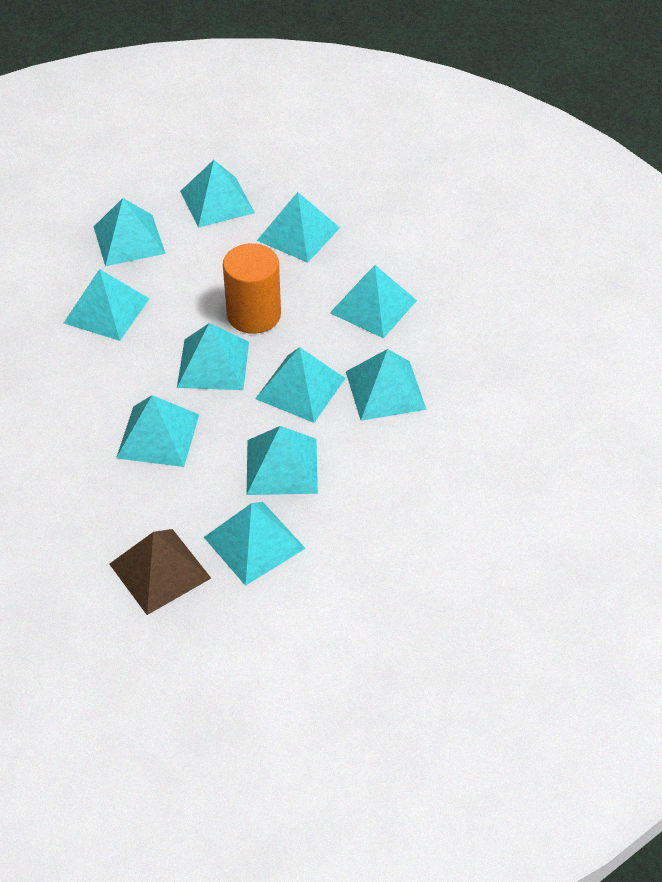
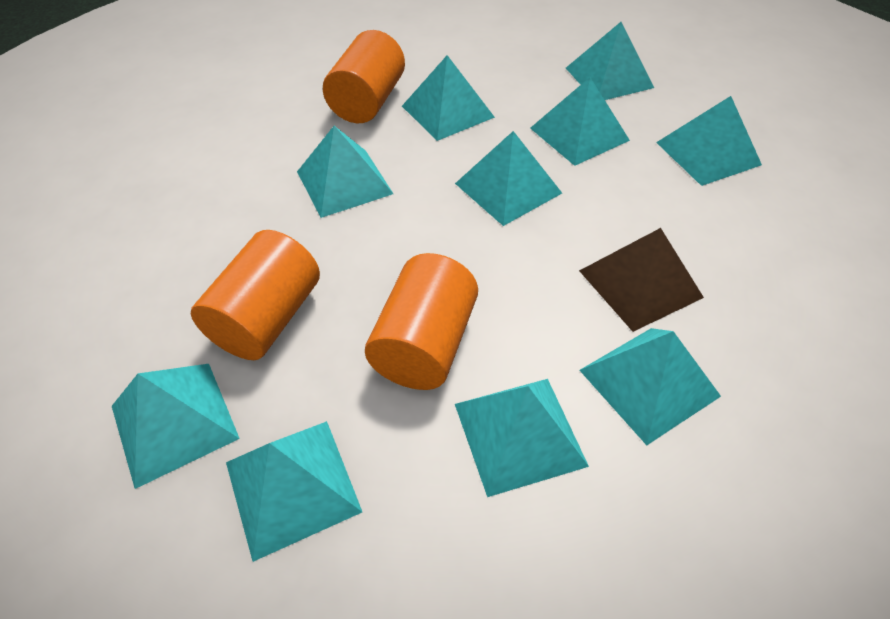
orange cylinder: [223,243,281,334] = 1 -> [191,230,320,360] [323,30,405,123] [365,253,478,390] = 3
turquoise pyramid: [64,269,149,341] [94,198,166,266] [116,395,199,467] [177,323,249,390] [180,160,255,228] [204,502,306,586] [247,426,318,495] [255,347,346,423] [257,192,340,263] [330,265,417,339] [346,349,427,421] = 11 -> [112,364,240,489] [226,421,362,562] [297,126,393,218] [402,55,495,141] [455,131,562,226] [455,379,589,497] [530,77,630,166] [566,22,654,100] [579,328,721,445] [656,96,762,186] = 10

